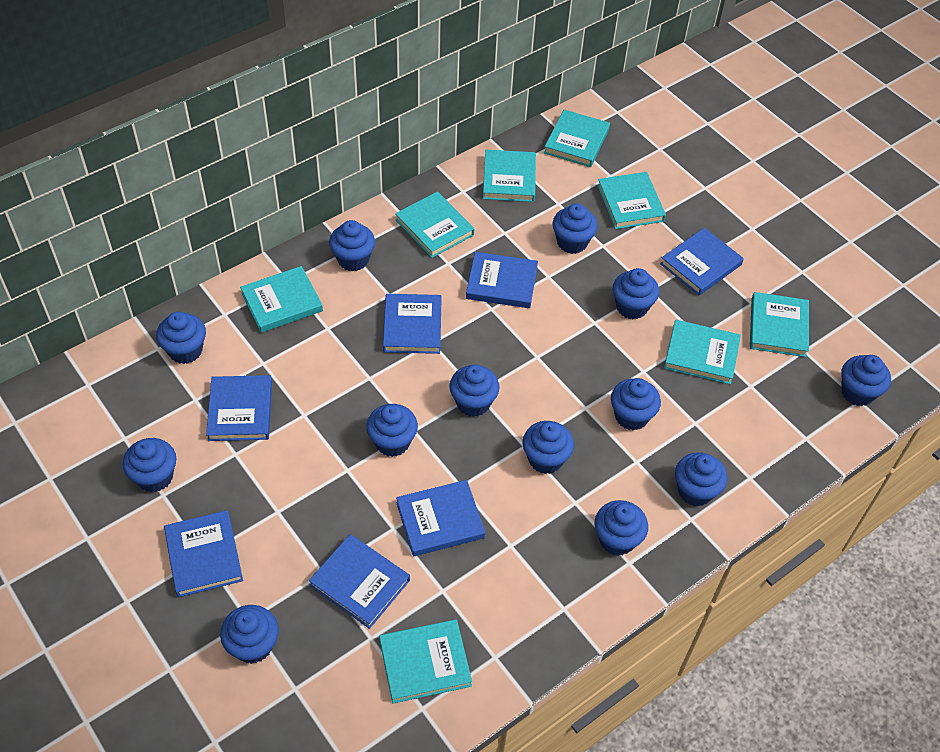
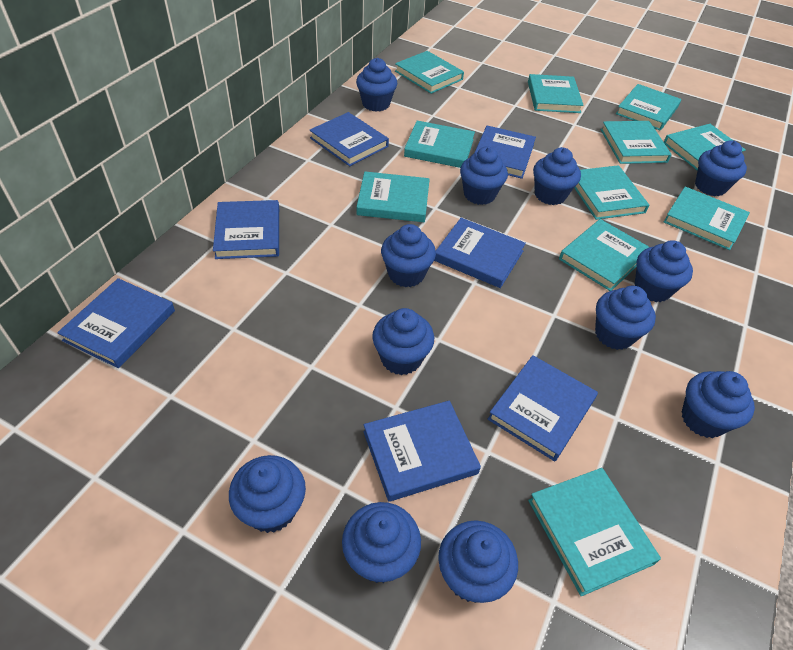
blue cupcake: [123,438,176,492] [156,312,206,364] [220,605,279,664] [329,220,375,271] [366,404,418,457] [449,364,500,417] [523,421,574,474] [553,203,598,254] [595,500,648,556] [611,378,661,430] [613,268,659,319] [675,452,727,506] [841,355,891,406] = 13 -> [229,455,306,533] [342,502,421,583] [356,58,397,112] [372,308,434,375] [381,224,436,287] [438,520,518,603] [460,146,508,205] [533,147,581,205] [595,286,656,350] [635,240,693,302] [682,371,755,438] [695,140,747,196] = 12
turquoise book: [240,266,323,333] [379,619,472,704] [395,192,474,258] [483,150,536,202] [544,110,610,167] [597,172,666,229] [664,320,741,384] [750,292,809,357] = 8 -> [357,171,430,222] [395,51,464,94] [404,121,475,168] [528,74,584,113] [528,468,661,596] [559,219,649,291] [574,165,649,220] [601,121,672,164] [616,84,681,131] [664,124,746,171] [664,186,750,250] = 11

